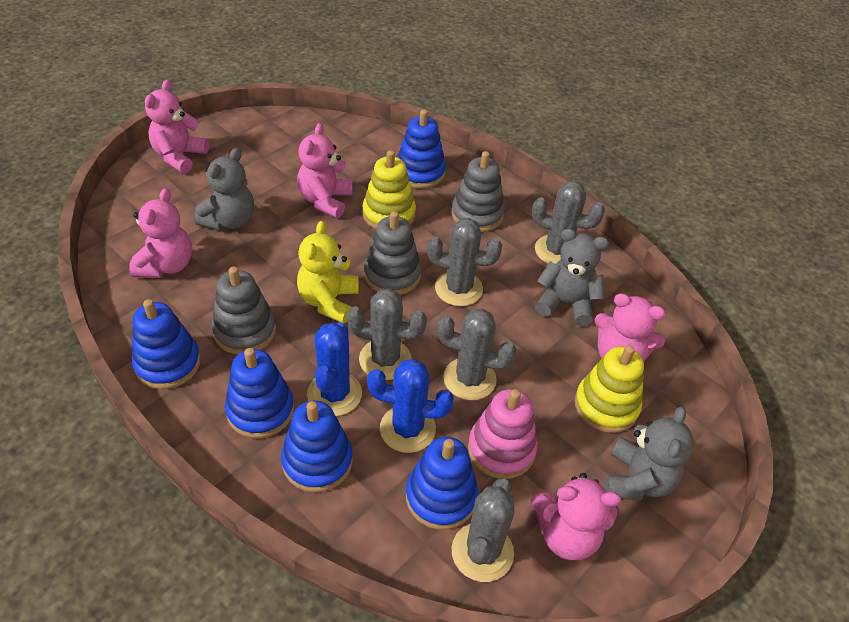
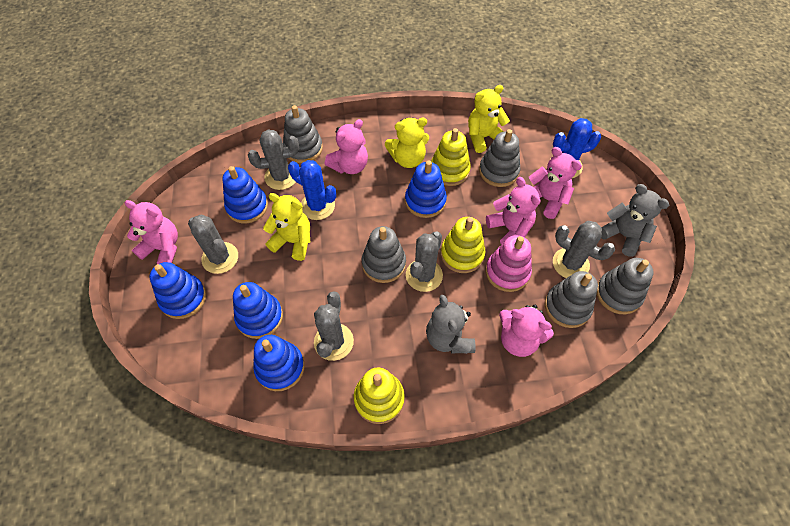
grey stacking toy: [212,267,276,355] [364,211,422,295] [451,151,505,232] = 3 -> [283,105,323,163] [362,226,406,283] [479,129,520,187] [545,271,598,328] [597,258,654,314] = 5
grey teddy bear: [194,148,254,231] [535,228,609,326] [604,407,694,500] = 3 -> [426,295,476,354] [601,184,669,257] = 2
yellow stacking toy: [363,150,416,229] [575,345,644,433] = 2 -> [354,367,405,424] [431,128,471,186] [441,217,485,273] = 3
yellow teddy bear: [297,221,359,324] = 1 -> [263,193,310,261] [385,118,429,168] [468,85,510,153] = 3

